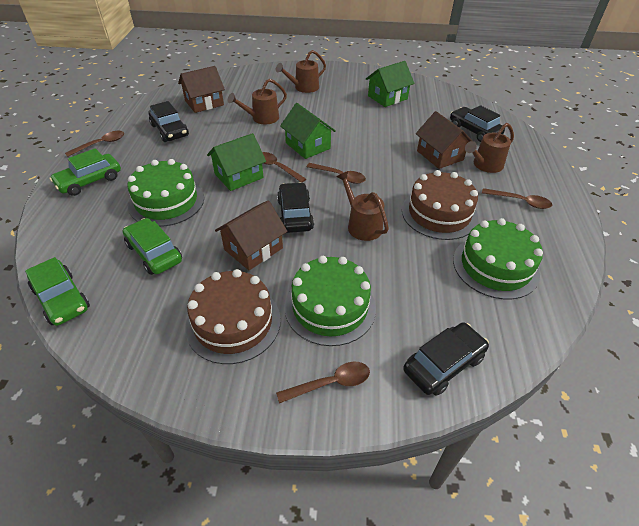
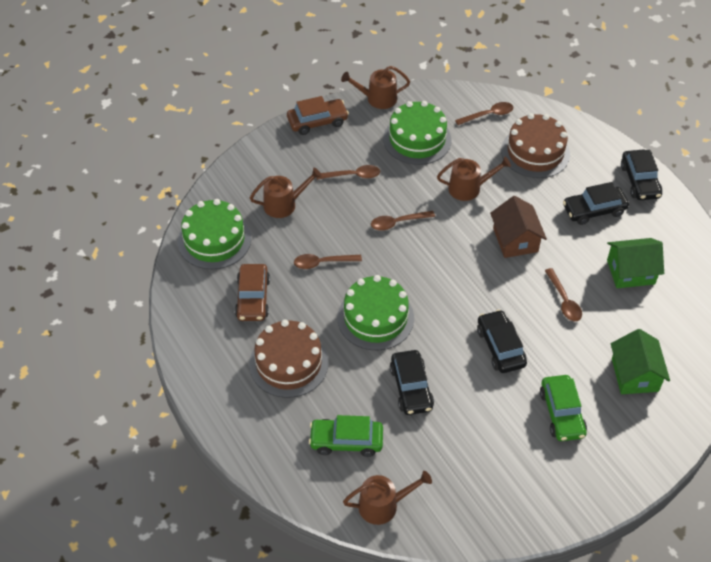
brown car: none = 0 -> [235,264,270,321] [287,96,349,135] = 2
brown house: [178,66,225,113] [215,200,287,270] [416,111,472,169] = 3 -> [490,196,547,258] = 1
green car: [25,257,90,326] [49,148,121,196] [123,218,182,275] = 3 -> [309,415,383,457] [540,375,587,441] = 2
green house: [207,133,266,191] [280,103,336,159] [366,61,414,107] = 3 -> [607,238,664,288] [611,329,670,394] = 2

